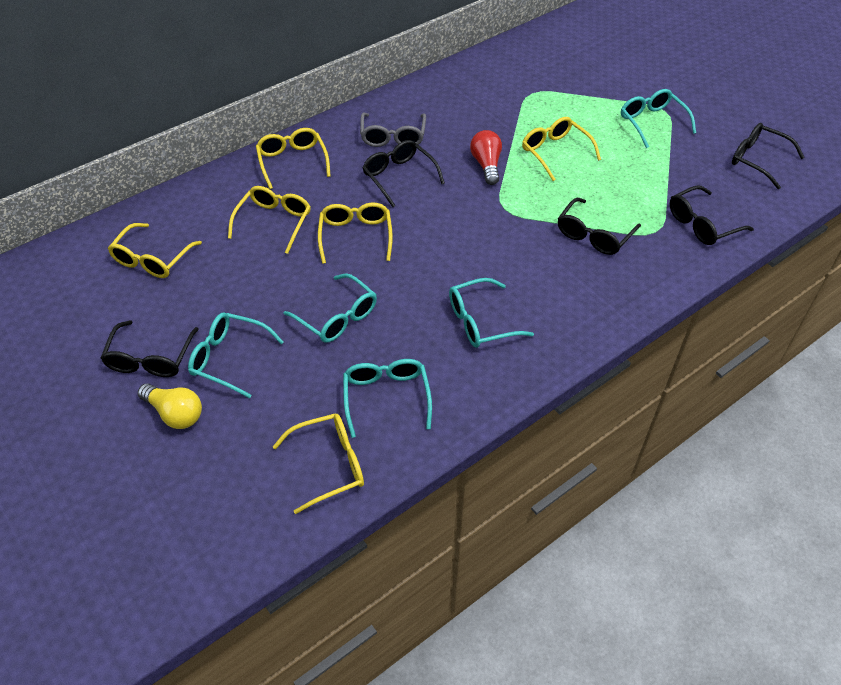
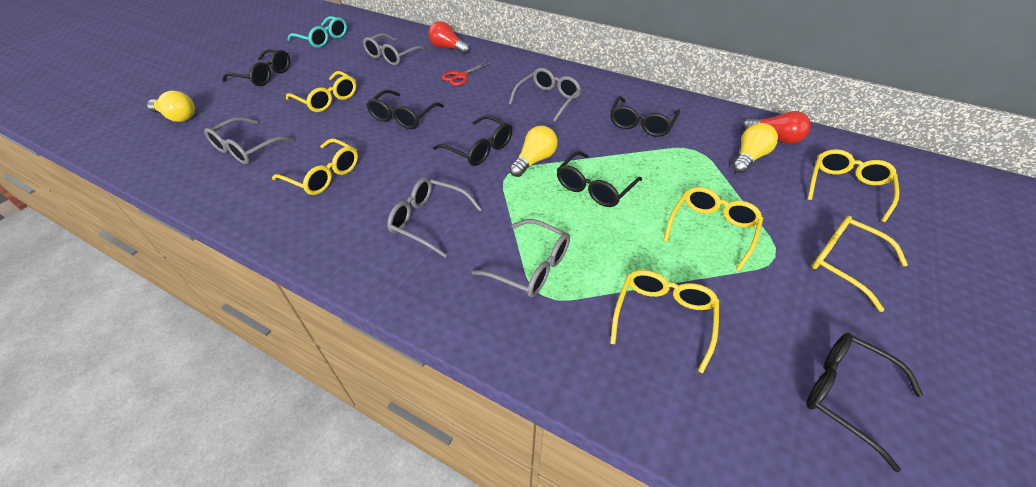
black glasses: [101,320,199,377] [363,140,445,207] [558,198,641,255] [670,185,754,245] [732,123,805,189] = 5 -> [222,49,290,86] [366,90,444,129] [433,115,512,166] [557,151,642,207] [610,96,680,137] [806,333,923,472] = 6
grey glasses: [360,113,426,147] = 1 -> [204,117,295,164] [363,33,428,66] [387,177,482,258] [472,219,570,297] [509,68,581,122] = 5
red light bulb: [470,130,502,185] = 1 -> [428,21,470,54] [741,111,811,144] = 2
red scissors: none = 0 -> [442,61,493,86] = 1
turquoise glasses: [188,312,284,398] [284,273,377,343] [343,359,432,438] [449,278,534,348] [621,89,696,148] = 5 -> [287,16,347,48] = 1
yellow light bulb: [138,383,202,429] = 1 -> [147,91,195,122] [509,126,558,177] [732,123,778,173] = 3

